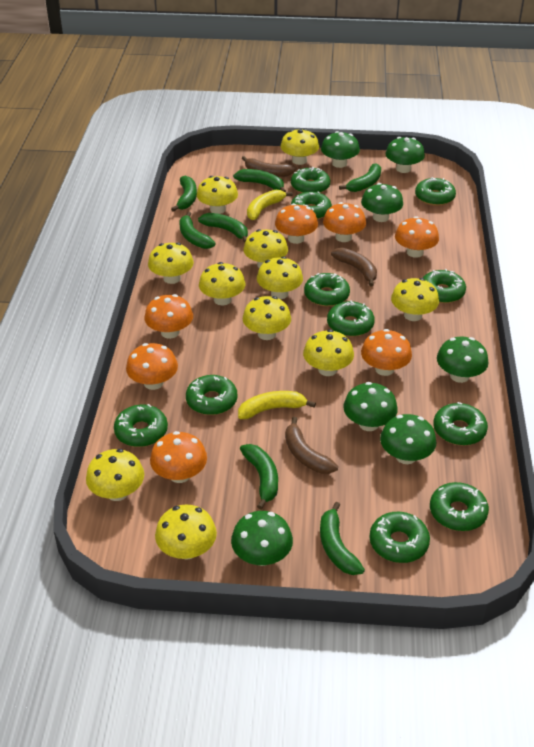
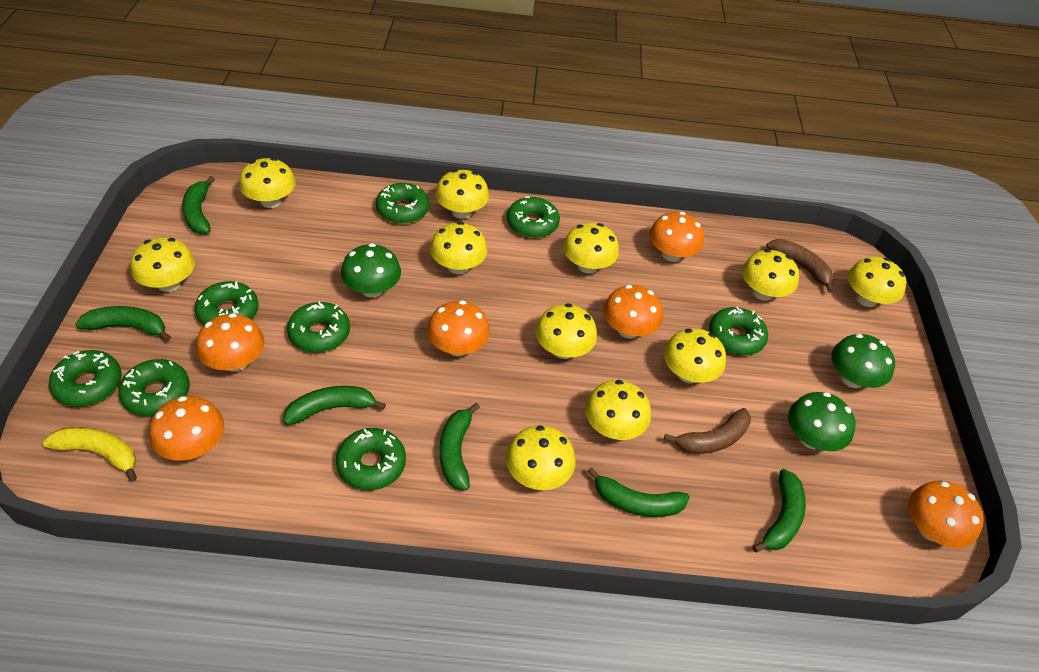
brown banana: [242,156,297,177] [285,417,338,474] [331,248,377,287] = 3 -> [664,408,751,454] [767,239,833,292] = 2
green banana: [171,176,197,212] [179,212,216,249] [198,213,248,243] [233,169,286,192] [240,444,278,509] [320,502,365,575] [339,163,381,192] = 7 -> [76,306,171,341] [182,176,215,234] [283,386,386,425] [440,403,480,491] [587,467,690,517] [753,469,806,552] = 6
green donut: [114,404,168,447] [186,375,237,415] [291,167,330,193] [291,192,332,220] [304,273,350,307] [327,300,375,337] [370,512,430,563] [415,177,456,206] [423,269,466,303] [430,482,489,531] [433,402,488,446] = 11 -> [49,350,122,407] [119,359,190,416] [195,281,259,325] [287,301,350,353] [336,428,406,490] [376,183,429,224] [507,196,560,238] [709,307,768,356] = 8
green mushroom: [231,511,293,566] [321,131,360,168] [343,382,398,431] [361,183,403,222] [380,414,436,464] [385,137,425,173] [437,337,489,383] = 7 -> [341,243,401,298] [788,392,856,451] [831,334,895,388] = 3
orange mushroom: [126,343,178,390] [144,294,193,339] [150,431,207,483] [275,203,318,244] [323,202,366,242] [361,329,412,376] [395,216,439,258] = 7 -> [149,396,224,461] [196,313,264,372] [427,300,490,356] [603,285,663,339] [649,212,704,262] [909,480,984,548] = 6
yellow banana: [238,391,316,419] [247,190,293,220] = 2 -> [43,427,137,482] = 1

